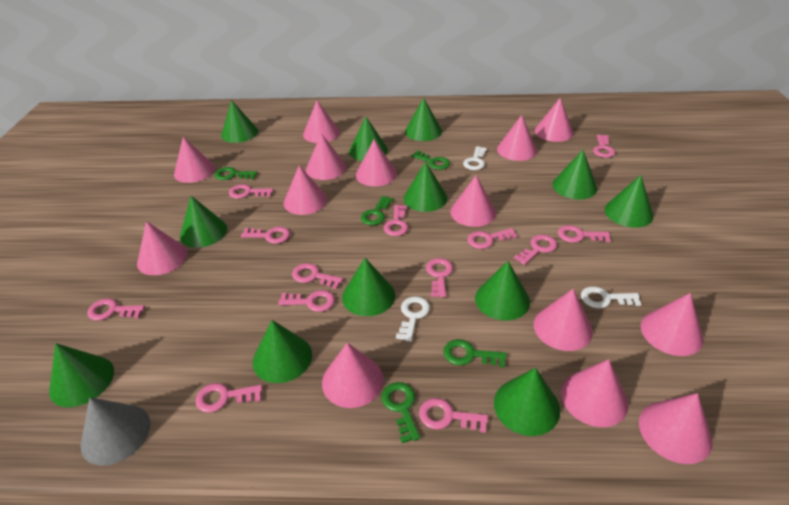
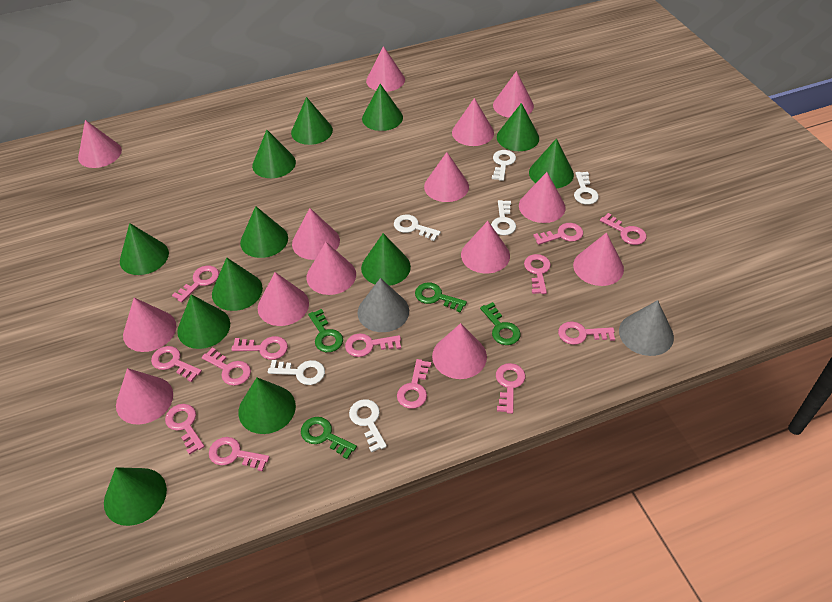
green key: [215,167,257,180] [361,196,393,225] [382,382,420,443] [411,151,450,170] [443,339,507,368] = 5 -> [301,417,357,459] [308,309,343,352] [415,283,467,313] [480,302,521,345] = 4
grey cone: [81,397,150,466] = 1 -> [357,278,409,332] [619,300,674,356] = 2
white key: [396,296,430,342] [463,146,487,170] [581,286,641,308] = 3 -> [268,360,325,385] [349,399,387,453] [394,214,441,241] [491,200,516,235] [492,150,516,181] [574,172,599,205] = 6

